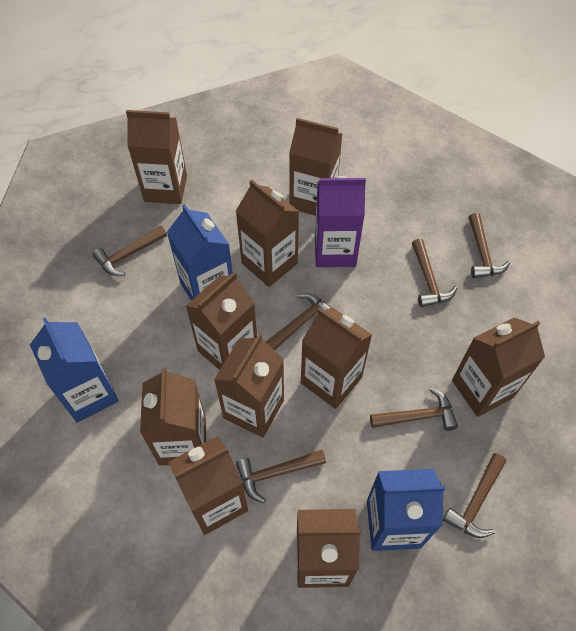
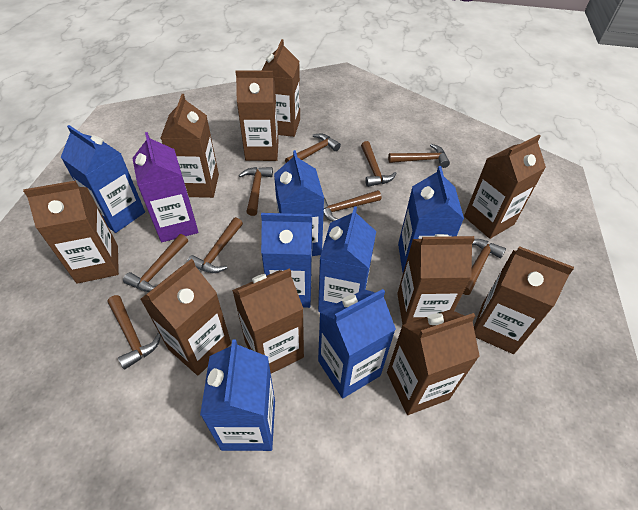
blue carton: [30,318,119,422] [167,204,233,301] [367,469,445,551] = 3 -> [61,125,145,233] [200,339,275,451] [261,213,312,308] [274,150,324,256] [318,206,376,312] [318,289,396,398] [398,166,464,272] = 7
brown hammer: [92,226,167,276] [236,450,326,503] [266,293,331,350] [370,388,458,431] [412,239,457,307] [443,453,506,538] [469,213,510,278] = 7 -> [107,295,161,370] [123,234,188,292] [187,217,243,273] [239,167,273,216] [285,134,341,163] [323,190,381,222] [361,141,397,187] [388,144,450,168] [463,239,506,295] = 9

